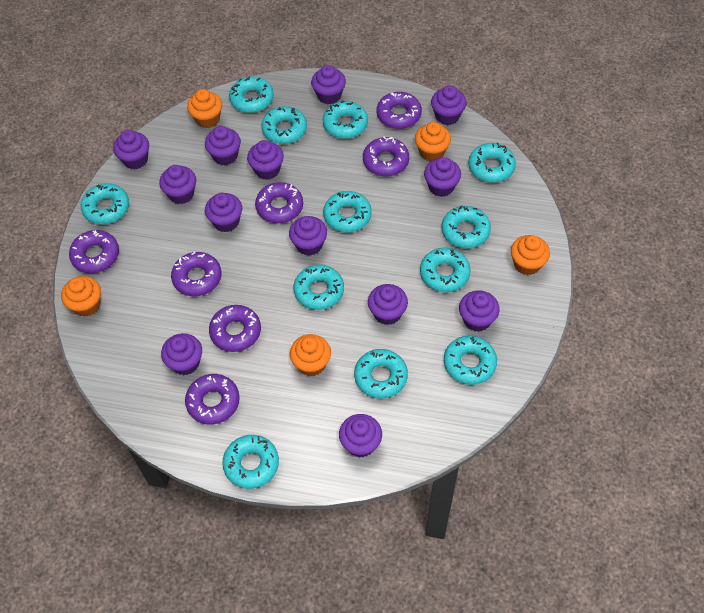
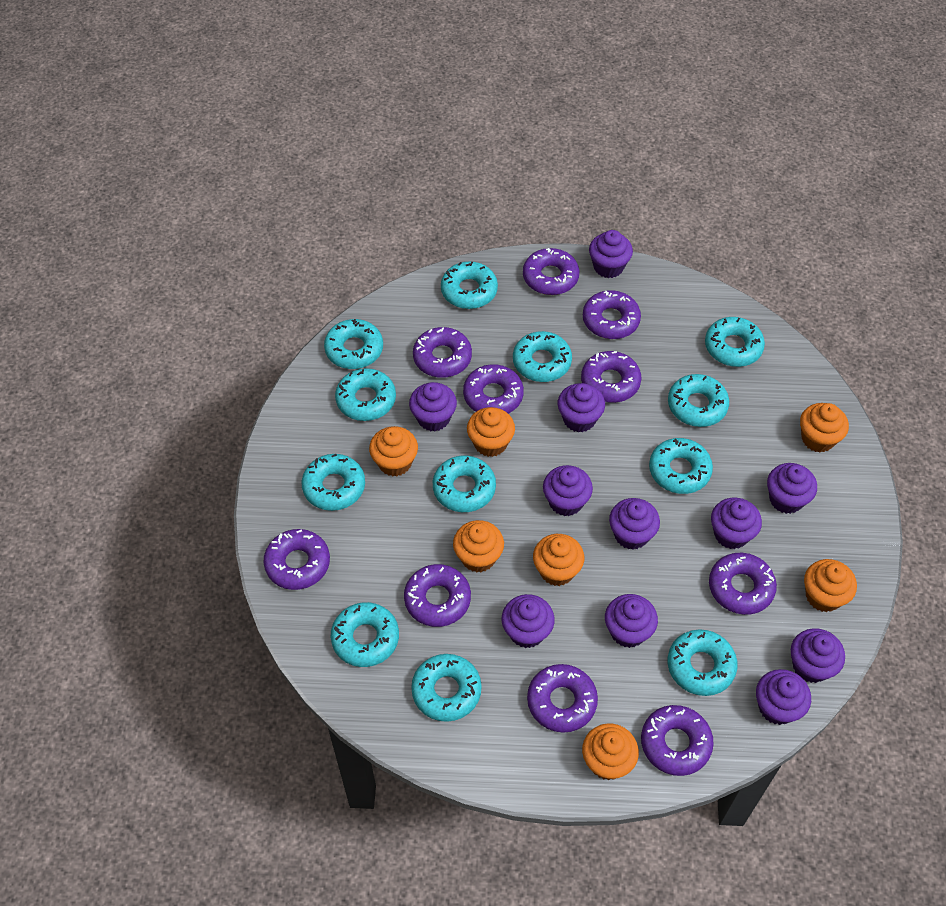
orange cupcake: [61,276,101,317] [187,89,222,128] [290,334,331,376] [415,122,451,161] [511,235,550,275] = 5 -> [369,426,418,477] [453,520,504,573] [467,407,515,457] [533,534,584,586] [582,723,639,780] [800,403,849,452] [804,559,857,612] = 7
purple cupcake: [113,130,149,169] [159,165,196,204] [161,333,202,375] [205,126,241,165] [205,193,242,232] [247,140,284,180] [289,216,327,256] [311,65,346,104] [339,414,382,457] [368,284,408,325] [424,157,461,197] [431,86,466,125] [459,290,500,332] = 13 -> [409,382,457,431] [501,594,555,648] [543,465,593,516] [558,383,605,432] [589,230,633,278] [605,594,658,648] [609,498,660,550] [711,497,762,549] [756,669,811,725] [767,463,817,514] [791,628,845,683] = 11
purple donut: [69,230,119,273] [171,252,222,296] [185,374,240,425] [209,305,261,352] [255,182,303,224] [363,137,409,176] [377,92,422,129] = 7 -> [264,529,330,590] [404,564,471,627] [413,327,472,378] [463,364,524,414] [523,248,579,295] [527,664,598,733] [581,351,641,403] [583,290,641,339] [641,705,714,776] [709,553,777,615] = 10

